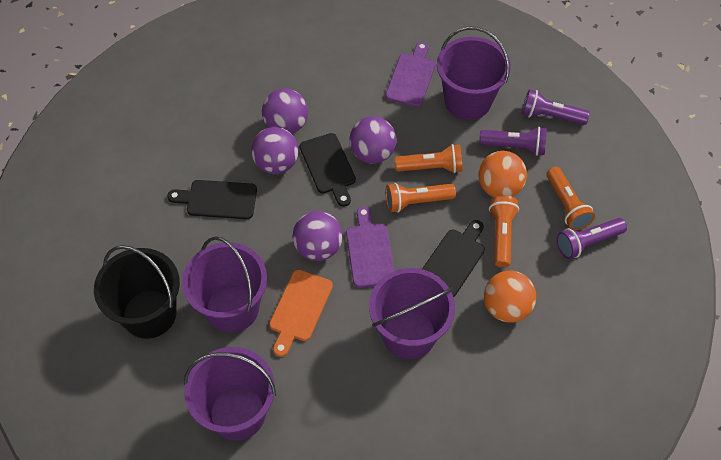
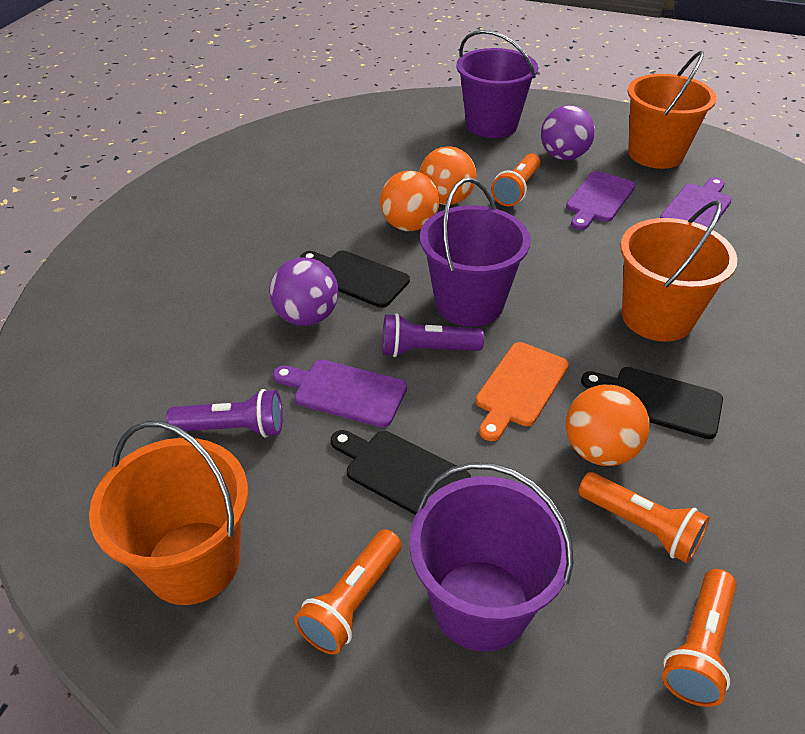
black bucket: [94,245,180,339] = 1 -> none = 0
orange ball: [478,151,527,197] [484,271,536,322] = 2 -> [380,171,439,231] [419,146,476,205] [566,385,650,466] = 3
orange bucket: none = 0 -> [89,421,248,605] [620,200,737,342] [627,51,716,169] = 3
purple ball: [251,127,299,174] [262,89,308,134] [293,211,343,261] [350,117,397,164] = 4 -> [269,257,338,326] [541,105,595,160] = 2
purple bucket: [182,236,267,333] [184,347,276,441] [369,268,455,359] [437,27,511,120] = 4 -> [409,462,574,652] [420,178,531,327] [457,30,538,138] = 3
purple cutting board: [346,206,395,288] [386,42,435,107] = 2 -> [273,360,407,427] [566,171,635,230] [660,177,732,227] = 3
purple flashlight: [479,127,547,156] [522,89,590,125] [557,218,627,259] = 3 -> [166,389,283,438] [382,313,484,357] = 2

